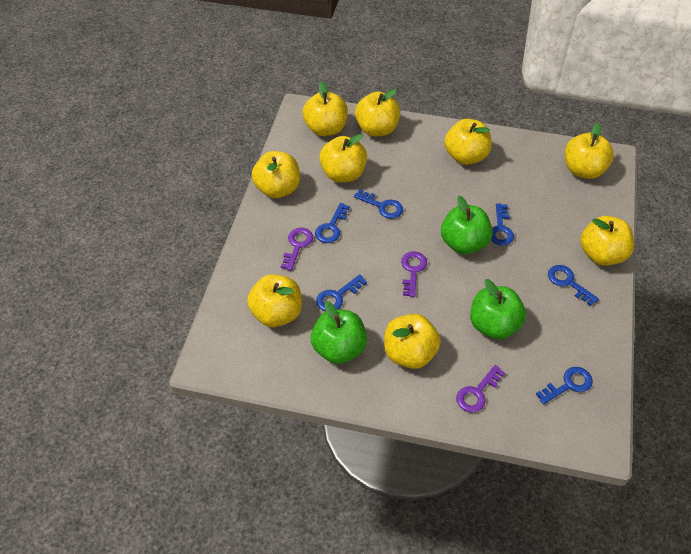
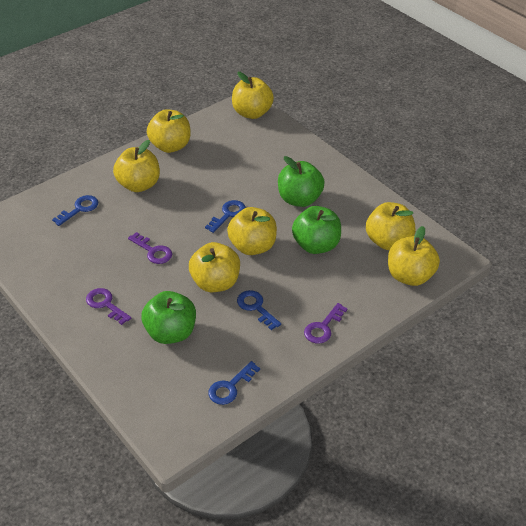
blue key: [315,203,350,243] [316,274,367,312] [354,189,403,219] [491,203,514,246] [536,367,593,405] [548,265,599,306] = 6 -> [52,195,98,226] [205,200,246,233] [208,361,260,405] [237,290,281,330] = 4
yellow apple: [247,274,302,327] [252,151,300,198] [302,81,348,136] [319,134,367,182] [355,89,400,136] [384,314,441,369] [444,119,492,165] [565,123,614,179] [580,216,634,266] = 9 -> [113,140,160,192] [147,109,191,153] [189,242,240,292] [227,207,277,255] [232,72,274,119] [366,202,416,250] [388,226,440,286] = 7

